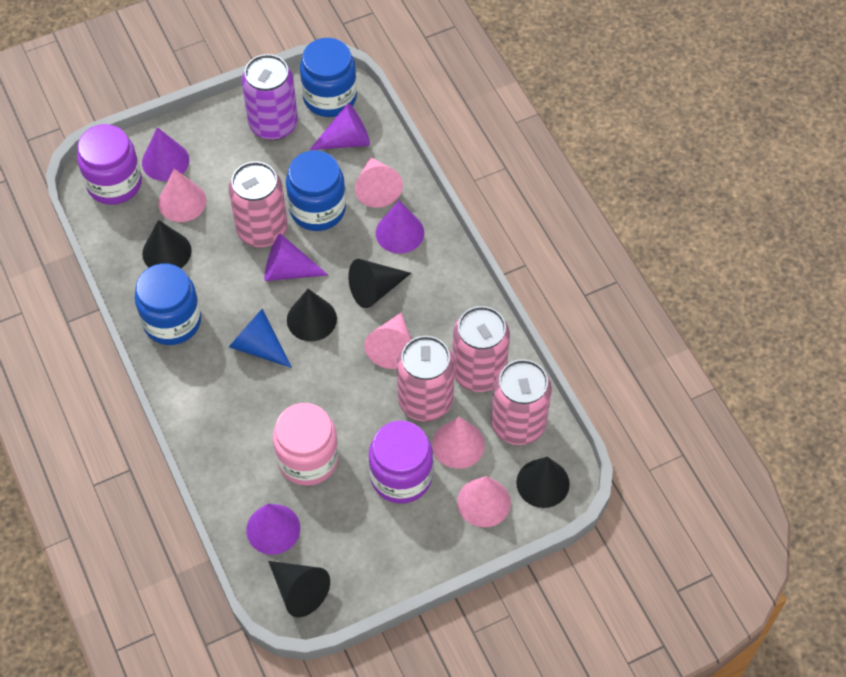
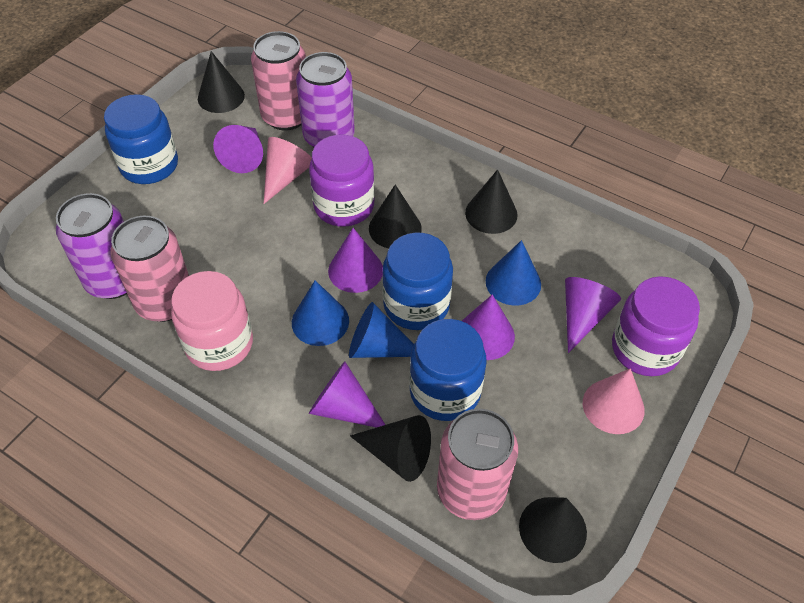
blue cone: [229,308,292,368] = 1 -> [292,280,349,346] [349,302,414,358] [486,240,541,306] = 3
pink can: [228,162,288,247] [397,336,454,422] [452,306,510,392] [491,359,552,445] = 4 -> [110,216,189,322] [251,31,306,130] [437,409,518,520] = 3
pink cone: [158,169,206,222] [355,157,403,208] [364,313,411,369] [432,417,485,469] [457,476,511,527] = 5 -> [264,137,312,204] [583,368,645,434] = 2
purple can: [242,54,298,140] = 1 -> [56,193,127,299] [296,52,355,147] = 2

